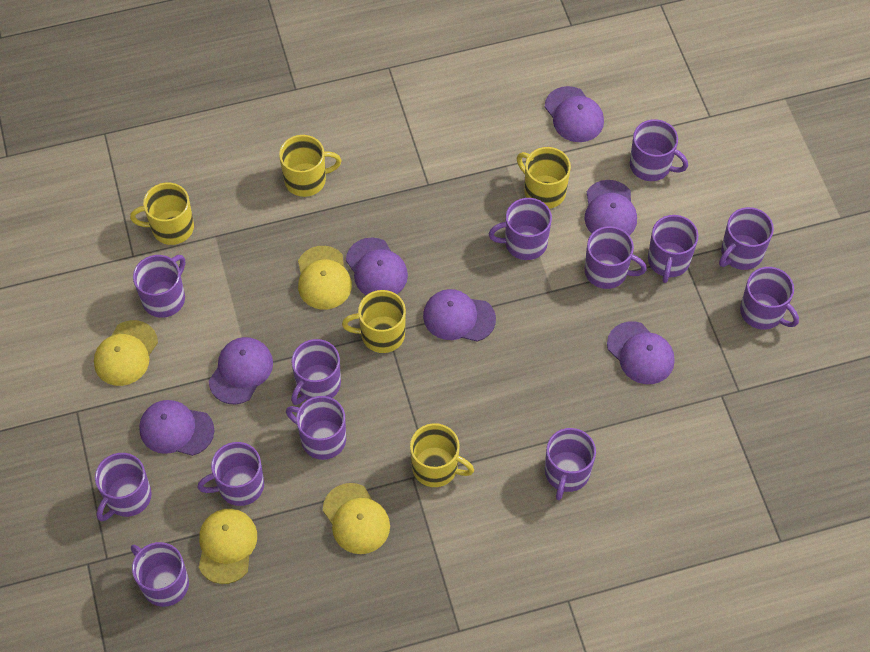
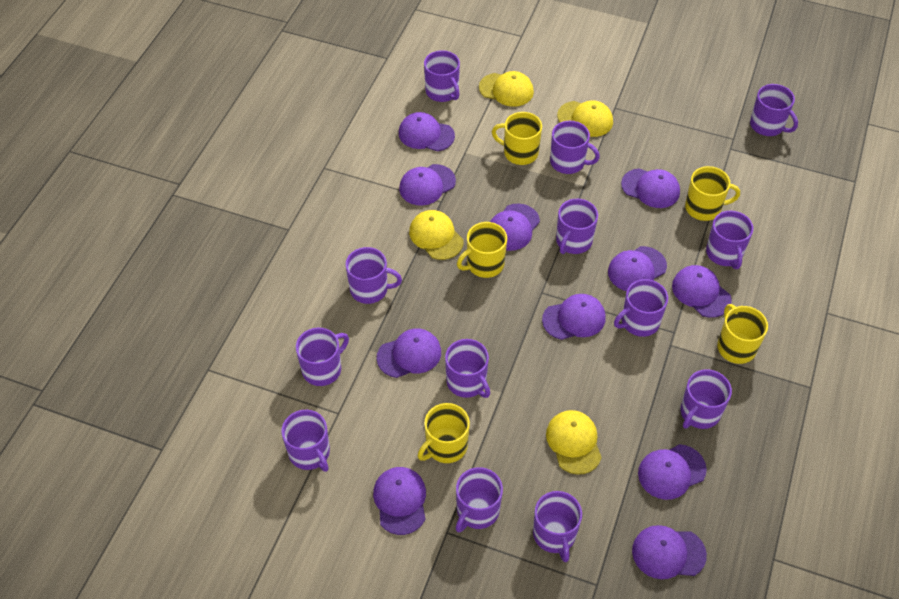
purple cap: [139,400,214,456] [209,337,273,404] [346,237,408,295] [423,289,496,342] [545,86,604,142] [585,180,637,235] [607,321,675,384] = 7 -> [373,467,426,535] [377,328,441,378] [399,112,455,151] [399,164,456,206] [490,203,540,251] [542,294,606,340] [608,246,667,291] [621,168,680,208] [632,525,707,579] [638,444,707,500] [672,265,732,318] = 11

